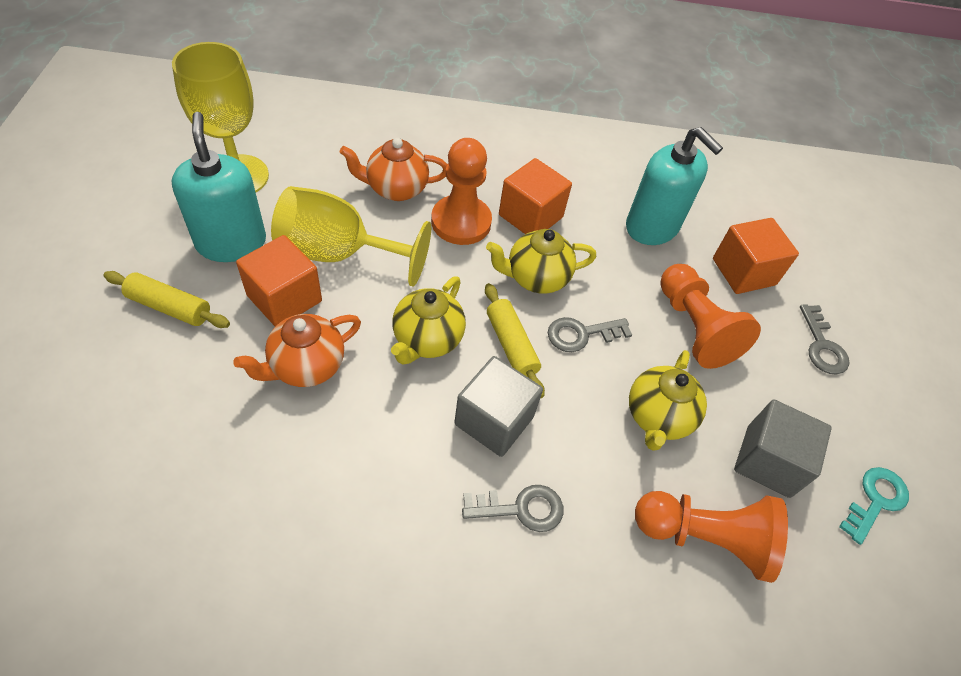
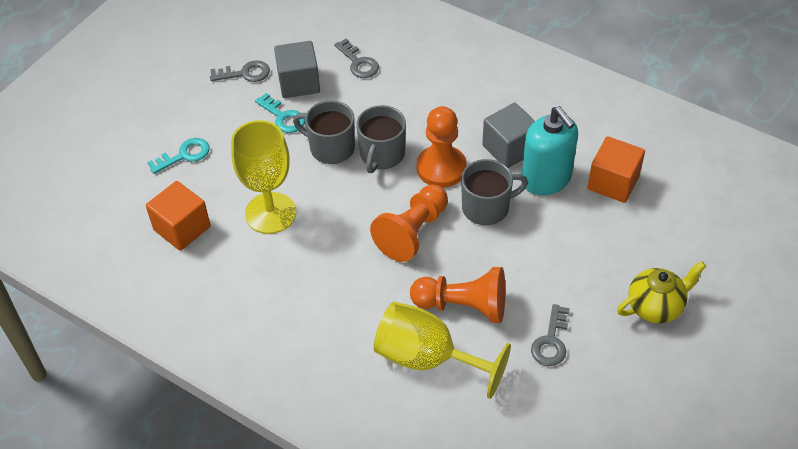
grey mug: none = 0 -> [293,100,355,164] [356,105,406,173] [461,159,528,225] = 3
orange cube: [236,235,322,326] [499,158,572,234] [713,218,799,294] = 3 -> [146,181,211,251] [588,136,645,203] = 2
orange teapot: [233,314,361,387] [340,138,448,201] = 2 -> none = 0
turquoise key: [839,467,909,545] = 1 -> [147,138,210,174] [255,93,305,133] = 2
turquoise soap dispenser: [172,112,266,262] [626,127,723,245] = 2 -> [522,106,578,195] = 1
yellow rolling pin: [103,271,230,328] [485,283,545,398] = 2 -> none = 0
yellow teapot: [391,276,466,365] [486,229,596,294] [629,350,707,451] = 3 -> [617,261,706,323] = 1

